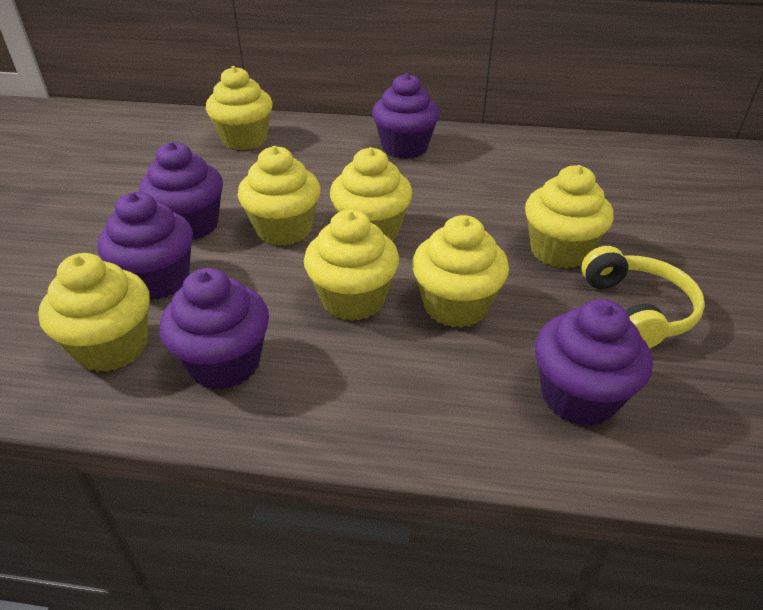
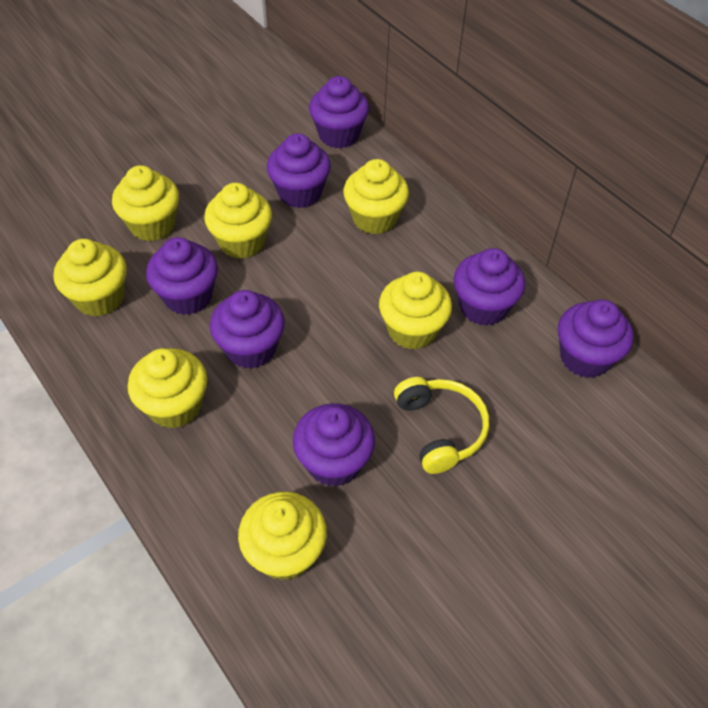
purple cupcake: [97,192,193,300] [139,142,223,240] [159,268,269,389] [372,73,440,159] [535,299,653,426] = 5 -> [146,237,218,315] [210,290,285,369] [267,133,331,208] [293,403,375,487] [309,76,369,148] [454,248,525,326] [558,299,634,378] = 7

